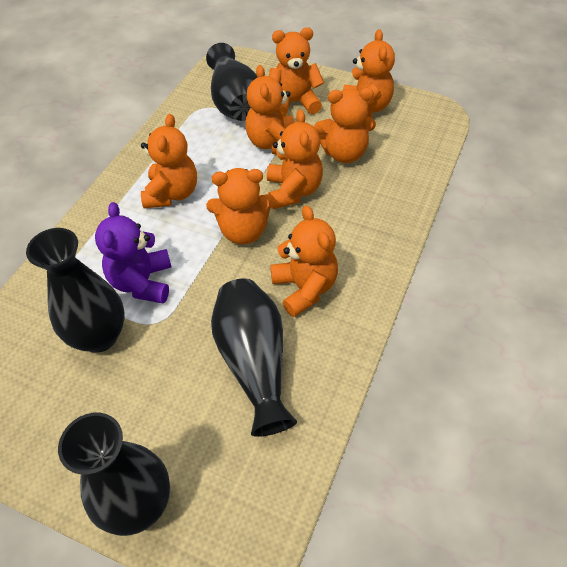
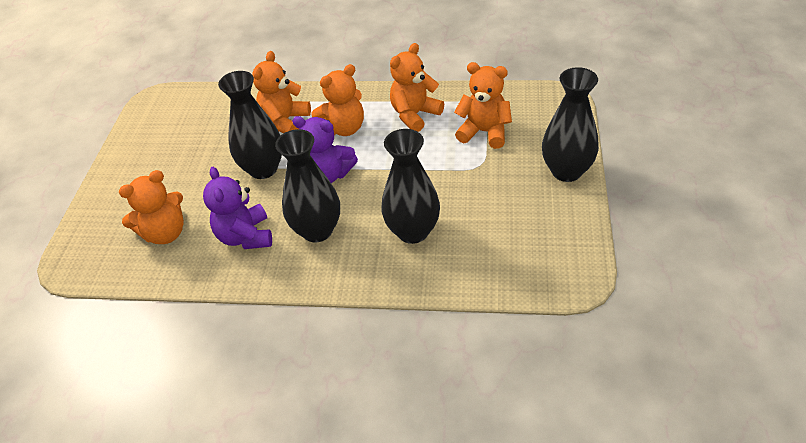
orange teddy bear: [141,114,197,208] [206,168,276,244] [245,65,295,154] [267,109,323,209] [269,27,324,117] [270,205,338,317] [314,88,376,163] [343,29,395,117] = 8 -> [119,170,184,244] [252,51,311,133] [311,64,364,136] [390,43,444,132] [454,62,512,149] = 5
purple teddy bear: [95,202,171,304] = 1 -> [203,167,272,249] [292,116,358,183] = 2

